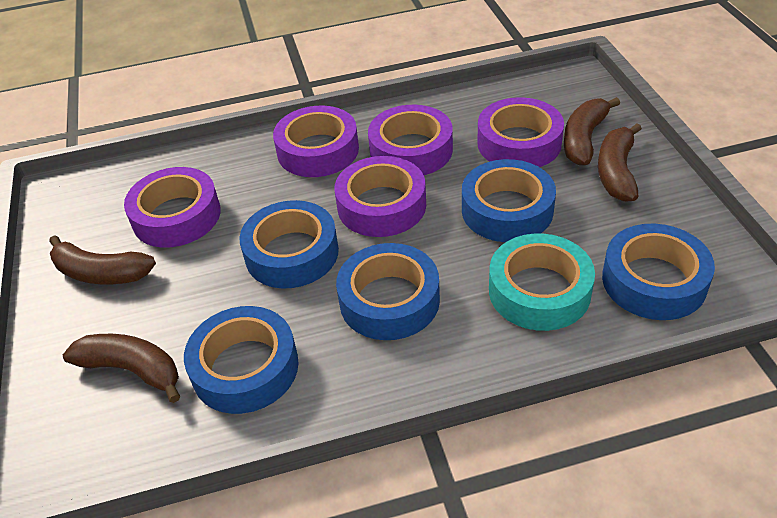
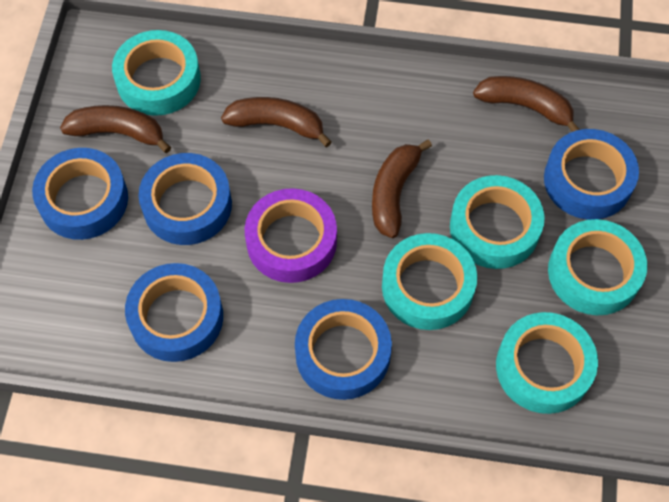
purple tape: [124,167,221,248] [273,106,359,177] [334,156,426,237] [368,105,453,175] [477,97,564,167] = 5 -> [245,188,337,283] = 1
turquoise tape: [489,234,595,331] = 1 -> [112,30,201,116] [382,233,477,330] [450,175,544,269] [496,312,598,414] [548,219,647,315] = 5

